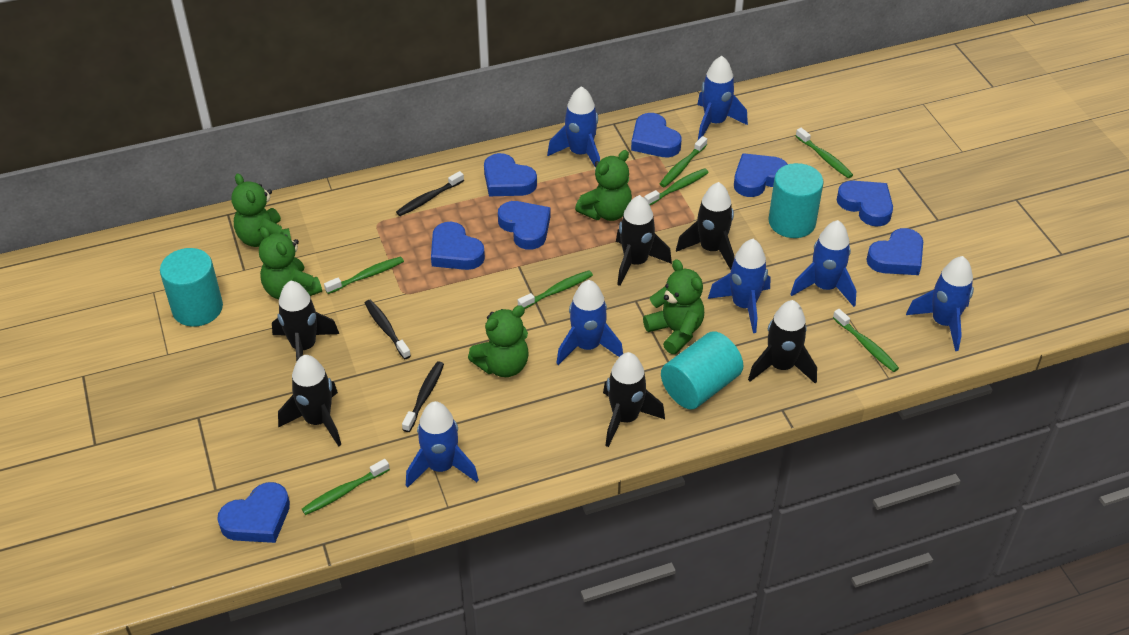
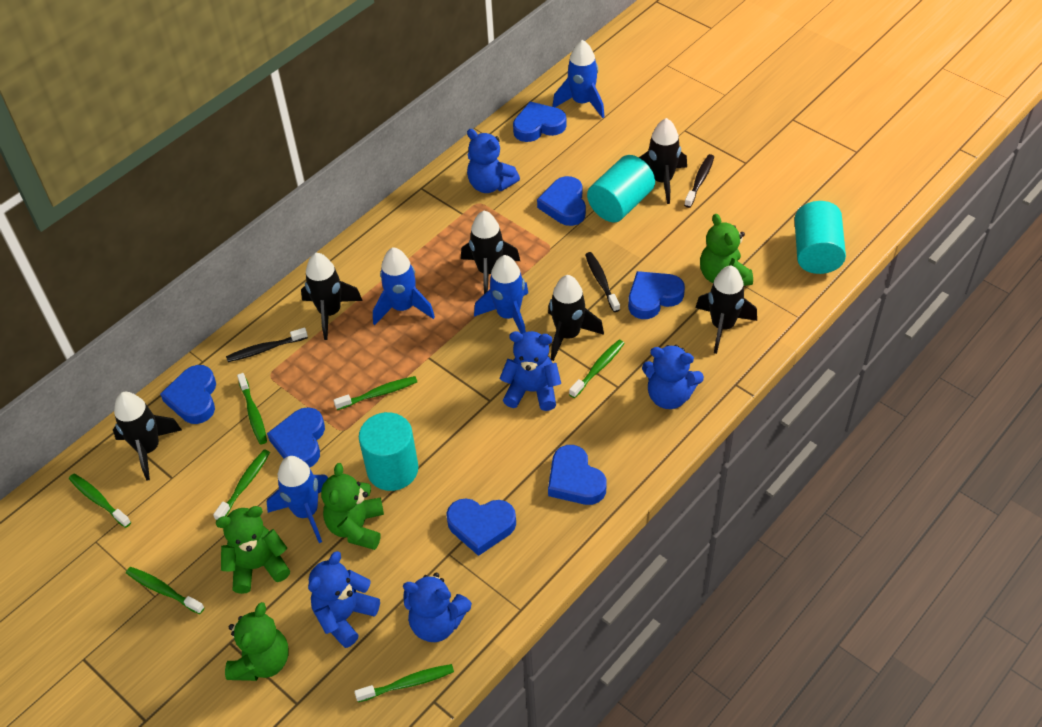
blue heart: [217,482,290,543] [431,222,485,270] [484,153,537,196] [498,201,550,250] [631,113,682,157] [734,153,788,197] [837,181,893,227] [866,228,923,275] = 8 -> [160,365,216,424] [267,407,325,468] [446,498,516,556] [513,102,566,142] [537,176,586,226] [548,445,606,505] [628,271,685,319] = 7
blue rocket: [406,401,479,488] [547,86,600,166] [556,280,623,365] [697,56,748,140] [708,239,770,333] [790,220,856,307] [906,256,974,351] = 7 -> [267,456,328,543] [373,247,435,325] [474,255,528,334] [552,40,605,118] = 4
blue teddy bear: none = 0 -> [308,551,380,648] [403,573,472,642] [467,129,520,193] [499,331,561,411] [642,345,704,409] = 5
green teddy bear: [231,173,291,247] [259,227,322,299] [468,305,529,377] [575,150,632,221] [643,259,704,354] = 5 -> [216,506,290,594] [225,602,289,681] [321,463,384,550] [700,214,753,286] = 4

